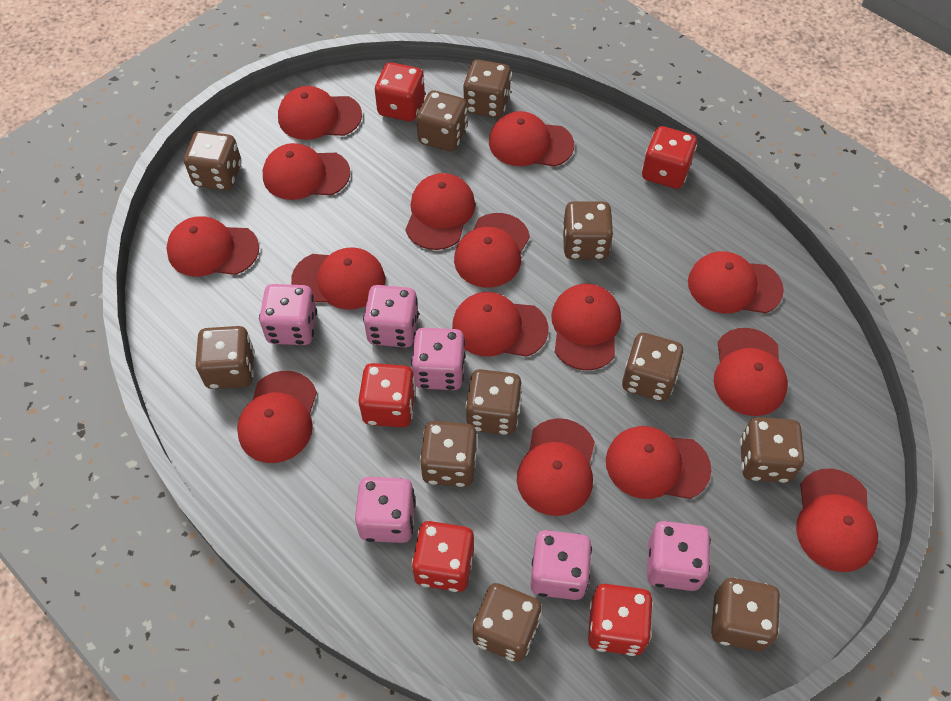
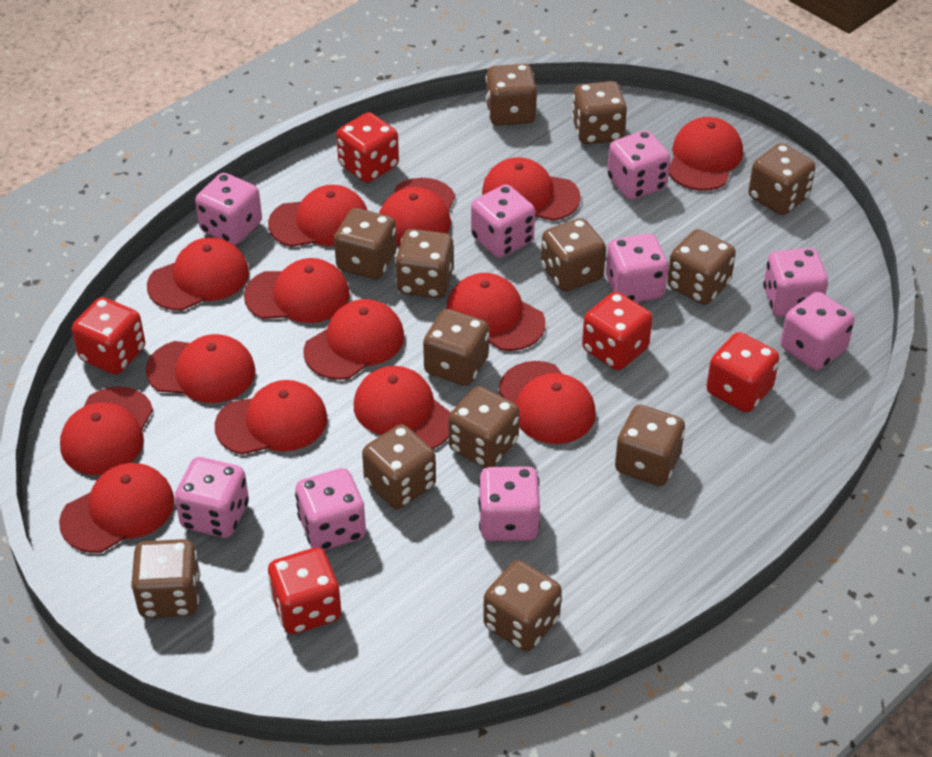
brown dice: [184,131,242,190] [196,326,255,389] [416,91,468,151] [420,421,477,487] [463,59,511,118] [465,369,522,435] [472,583,542,662] [562,201,614,260] [622,333,684,401] [711,578,781,651] [740,417,804,483] = 11 -> [131,539,201,618] [334,208,397,279] [362,424,436,509] [395,229,454,299] [423,309,489,386] [448,386,520,468] [483,560,562,651] [485,64,537,126] [541,218,606,292] [572,81,627,145] [615,405,685,486] [667,229,736,305] [748,143,815,215] = 13
pink dice: [259,284,317,345] [355,477,415,543] [363,285,419,348] [411,328,465,390] [530,530,592,600] [647,521,711,591] = 6 -> [175,457,249,538] [195,173,262,245] [295,468,366,551] [471,184,535,258] [478,466,540,541] [606,234,668,302] [607,130,670,200] [763,248,828,317] [781,292,854,370] = 9
red cap: [166,216,259,277] [237,371,317,463] [263,143,350,200] [278,86,362,140] [291,247,385,310] [405,173,475,250] [452,292,548,357] [454,213,530,288] [489,111,574,167] [517,418,595,516] [551,284,621,370] [606,426,711,499] [688,251,784,313] [714,328,788,416] [796,469,878,572] = 15 -> [59,463,175,553] [60,386,153,475] [145,334,256,403] [147,237,249,311] [215,380,327,455] [244,258,350,323] [268,185,368,247] [304,299,404,380] [354,366,451,449] [379,178,455,246] [446,273,545,351] [482,157,581,221] [499,361,596,444] [669,117,743,191] = 14

